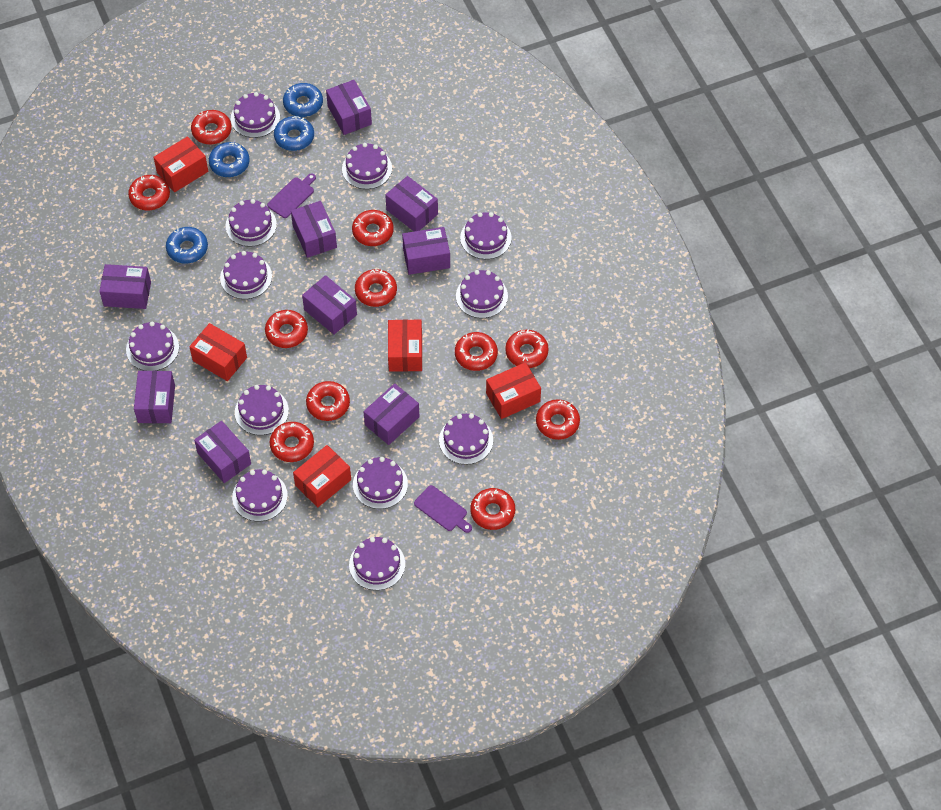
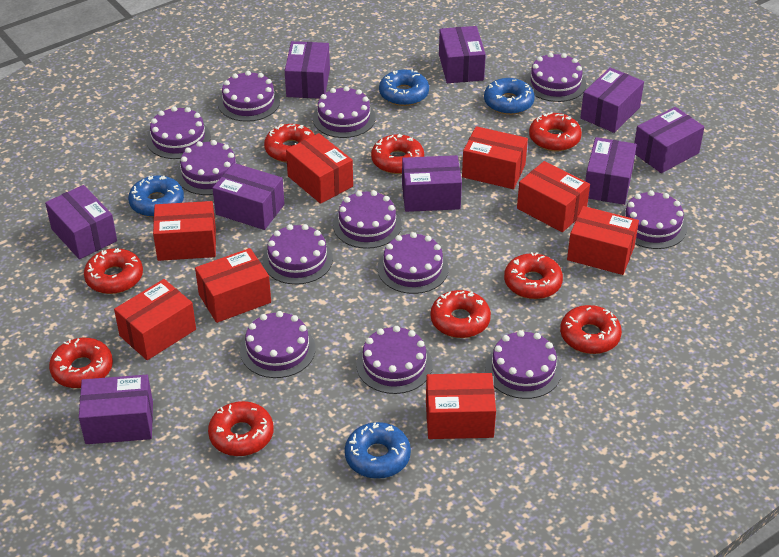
purple cutting board: [267,173,316,218] [414,485,472,533] = 2 -> none = 0
red box: [153,136,208,192] [189,323,247,381] [293,445,351,507] [388,319,422,372] [486,362,541,419] = 5 -> [114,279,196,360] [153,201,216,261] [195,248,271,323] [286,133,353,204] [426,373,496,439] [462,126,528,189] [517,161,590,232] [567,206,639,275] = 8
red donut: [128,175,170,210] [191,110,232,145] [265,310,308,348] [270,422,314,462] [306,381,350,421] [352,210,394,246] [355,269,397,307] [455,332,498,371] [470,488,515,530] [505,330,549,368] [536,399,580,440] = 11 -> [49,338,113,388] [84,248,143,294] [208,401,274,456] [264,124,314,163] [371,134,424,174] [431,290,491,338] [504,252,563,299] [529,112,582,151] [560,305,622,354] = 9

